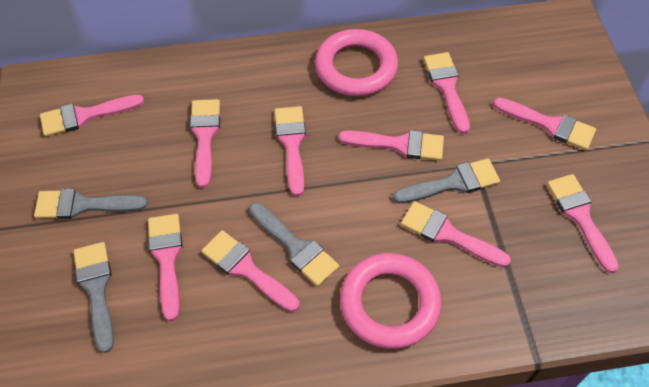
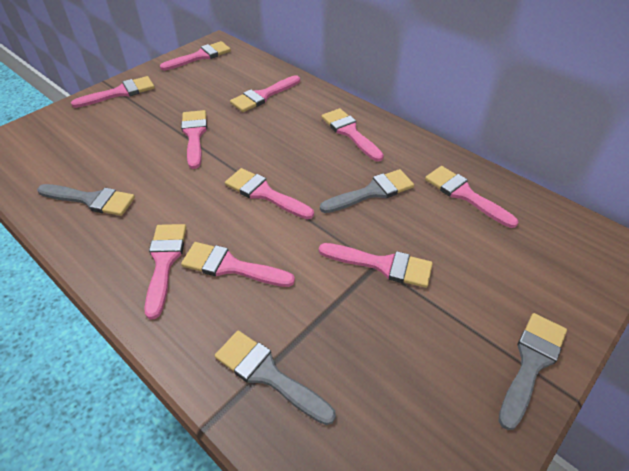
pink ring: [315,29,398,97] [340,253,441,349] = 2 -> none = 0

